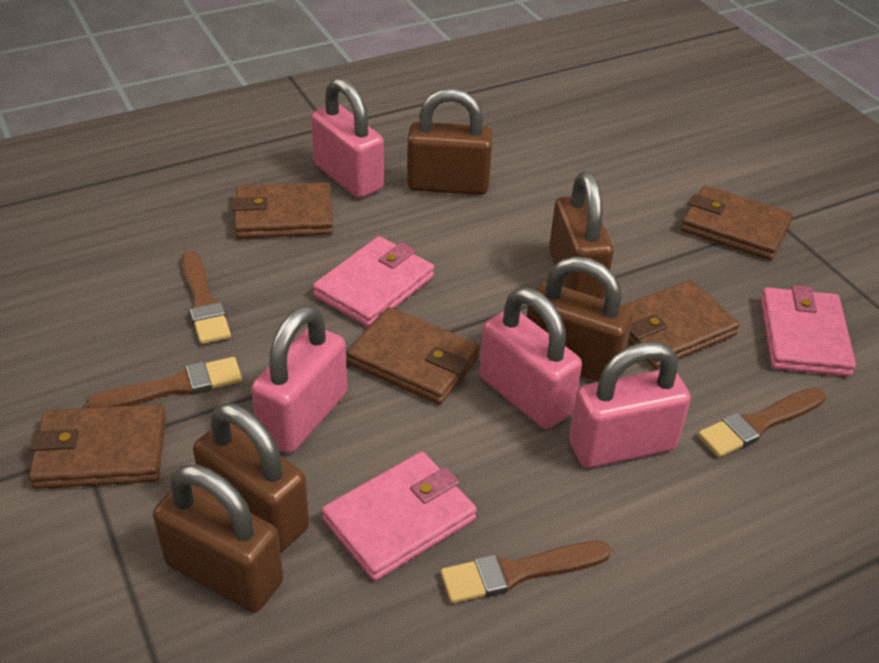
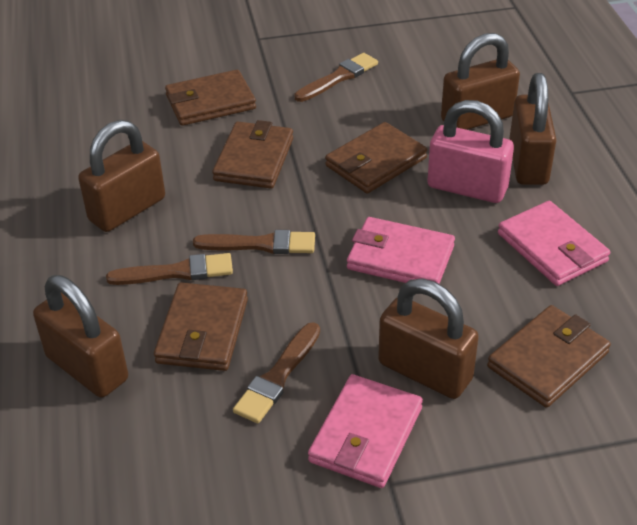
pink padlock: [251,305,347,453] [311,78,384,198] [479,287,582,429] [569,342,691,468] = 4 -> [427,100,514,203] = 1

